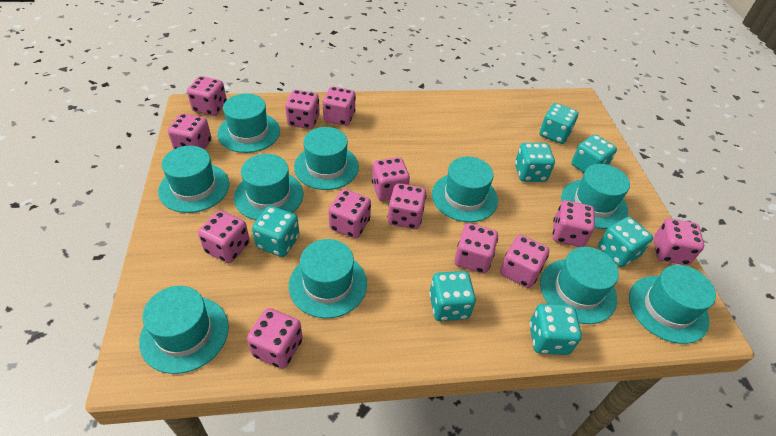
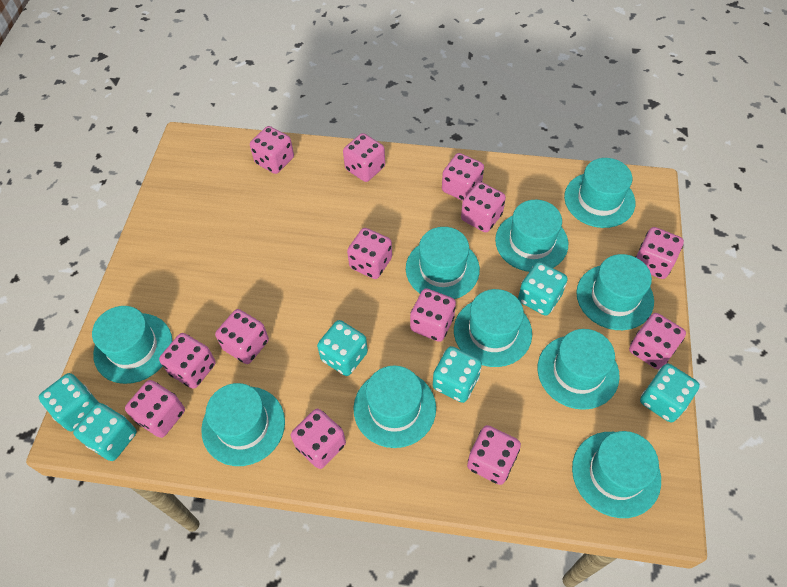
turquoise dice: [252,206,299,257] [429,271,476,321] [515,143,555,182] [529,304,582,355] [540,103,578,144] [571,134,617,173] [598,217,653,267] = 7 -> [38,373,99,431] [73,403,137,461] [317,320,368,376] [433,346,482,403] [518,262,568,316] [640,364,700,422] = 6

